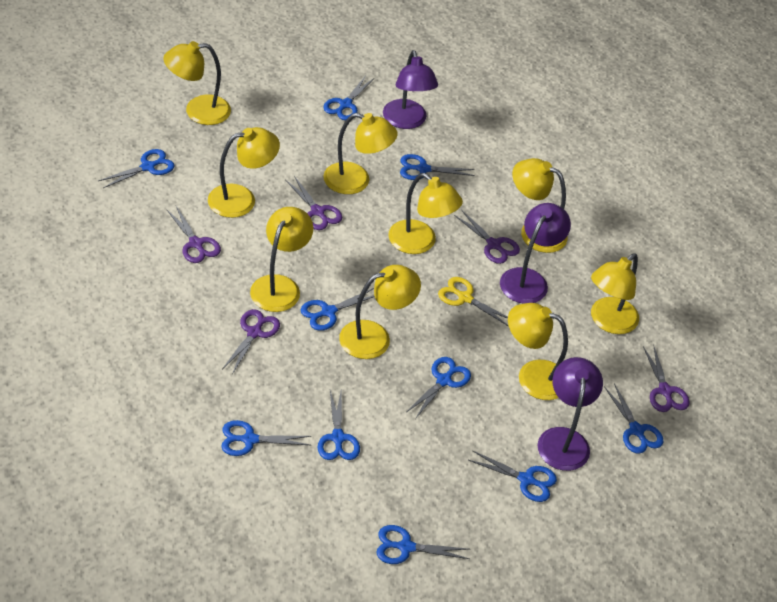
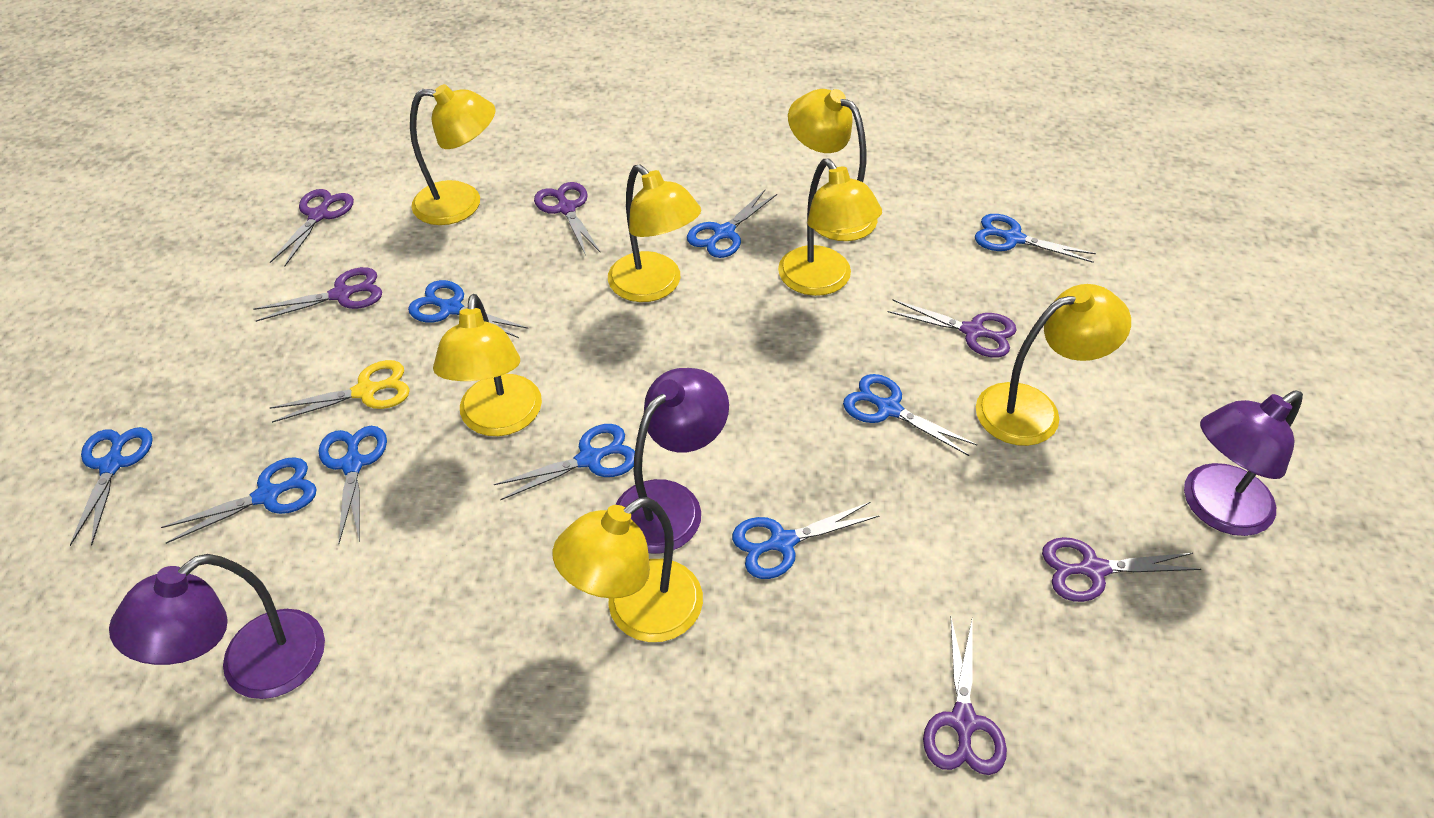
blue scissors: [98,149,174,188] [221,420,311,456] [300,288,375,331] [317,391,360,460] [323,76,374,120] [377,525,469,564] [400,154,475,180] [407,357,471,419] [468,450,557,502] [604,383,664,454] = 10 -> [70,427,153,546] [161,457,317,544] [319,426,387,544] [408,280,528,338] [494,424,635,500] [687,190,777,258] [732,502,880,579] [843,374,977,456] [975,214,1096,263] = 9
purple scissors: [166,206,221,263] [222,309,280,374] [286,176,342,230] [454,210,520,264] [643,345,690,412] = 5 -> [253,267,382,322] [270,189,354,267] [534,182,601,256] [888,300,1017,358] [923,618,1007,775] [1042,537,1201,602] = 6
yellow lamp: [163,41,231,125] [208,127,280,218] [250,207,313,312] [324,113,398,194] [339,265,421,359] [388,173,463,254] [508,303,568,400] [512,158,568,253] [591,253,639,334] = 9 -> [410,84,496,225] [433,294,542,436] [552,497,703,642] [608,164,701,302] [778,159,882,296] [788,89,877,241] [976,284,1131,446] = 7

